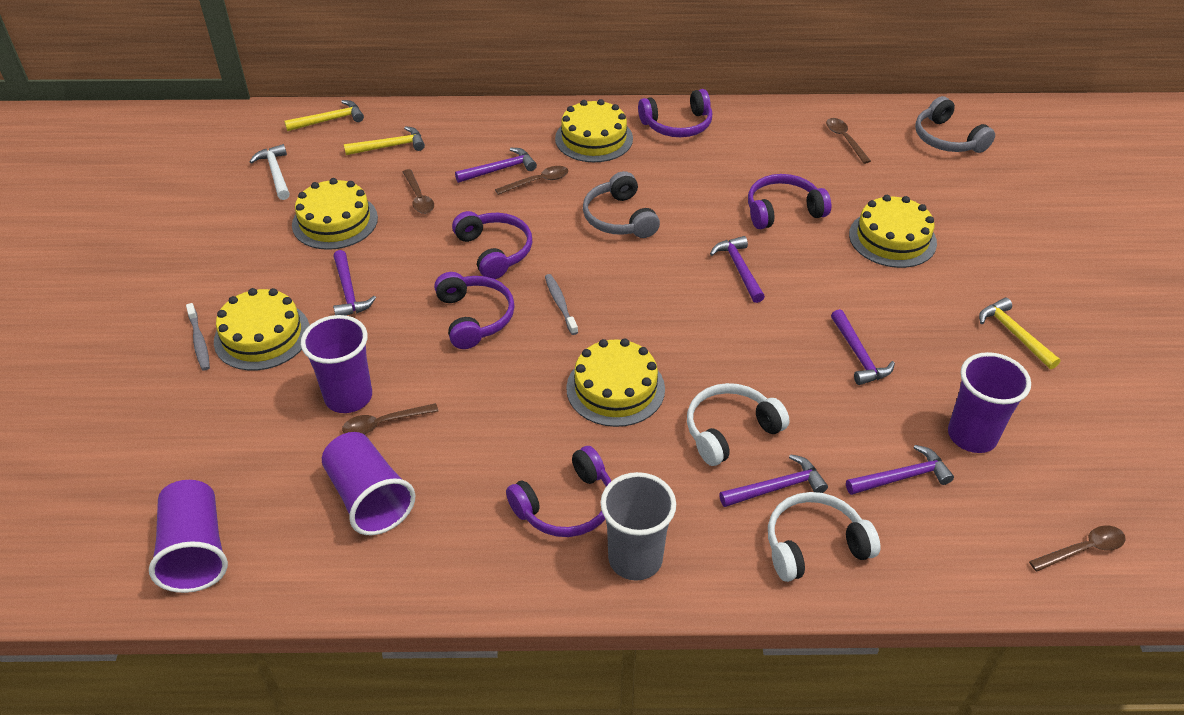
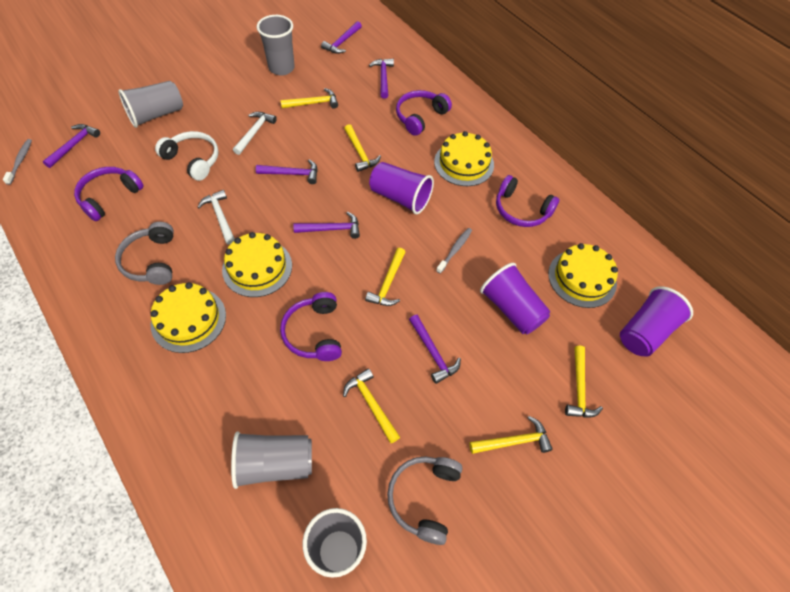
brown spoon: [342,403,438,435] [403,169,434,214] [495,166,568,195] [826,118,871,164] [1029,526,1126,572] = 5 -> none = 0
grey cup: [600,472,676,581] = 1 -> [118,81,183,128] [231,431,312,489] [257,15,295,75] [303,508,367,578] = 4
purple cup: [149,480,228,593] [301,315,372,413] [322,432,415,535] [948,352,1031,453] = 4 -> [369,162,434,214] [480,263,550,334] [620,286,693,357] = 3
purple headphones: [434,272,515,349] [452,211,532,279] [506,446,611,537] [638,89,712,137] [748,174,831,229] = 5 -> [74,167,144,221] [280,292,342,361] [396,90,452,136] [496,175,560,227] = 4
white hammer: [249,144,290,200] = 1 -> [197,190,235,245] [233,112,277,155] = 2
white headphones: [687,383,789,466] [768,492,880,582] = 2 -> [155,131,219,181] = 1
yellow cake: [214,288,310,370] [292,178,378,250] [555,99,633,162] [566,338,665,427] [849,195,937,268] = 5 -> [150,282,226,353] [222,232,292,297] [434,131,494,186] [548,243,618,308] = 4
yellow hammer: [284,100,364,131] [344,126,425,155] [979,298,1061,369] = 3 -> [280,88,338,109] [343,368,400,443] [344,124,381,172] [365,248,405,306] [469,416,553,454] [565,346,603,418] = 6

